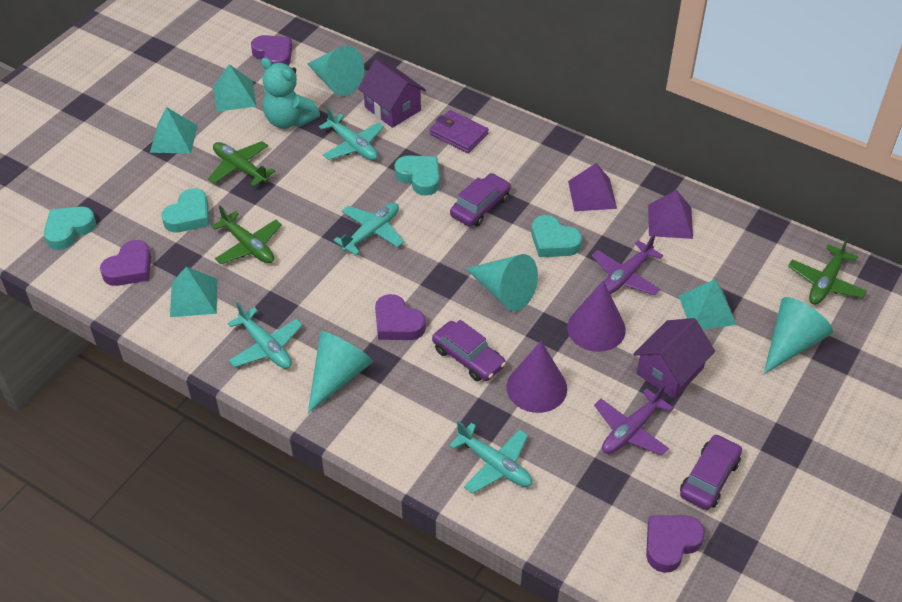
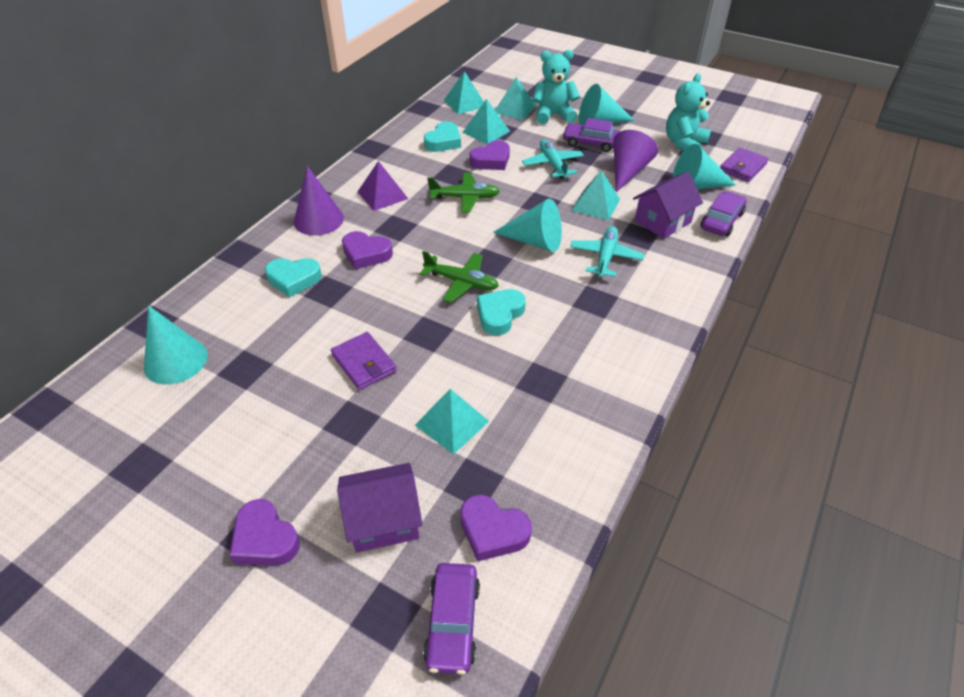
green plane: [208,141,275,187] [211,206,282,264] [788,237,867,305] = 3 -> [420,251,499,303] [427,173,500,213] = 2
purple plane: [592,235,663,296] [594,385,673,456] = 2 -> none = 0
purple pyramid: [568,163,617,211] [648,190,693,239] = 2 -> [357,161,408,211] = 1
purple wallet: [429,110,489,153] = 1 -> [331,332,397,390] [720,148,769,182] = 2
turquoise heart: [44,207,96,250] [162,188,209,232] [395,155,440,196] [532,215,582,257] = 4 -> [265,258,322,297] [424,121,461,152] [477,289,526,335] = 3
turquoise plane: [228,302,303,369] [319,107,384,160] [333,203,404,255] [449,421,532,494] = 4 -> [522,139,584,179] [570,226,644,278] = 2
turquoise pyramid: [150,107,197,154] [170,267,217,317] [213,64,257,112] [679,279,737,330] = 4 -> [415,389,489,455] [444,71,484,114] [462,99,510,145] [495,77,536,120] [571,171,620,220] = 5
turquoise teddy bear: [261,58,320,129] = 1 -> [532,50,580,124] [666,73,711,151] = 2

